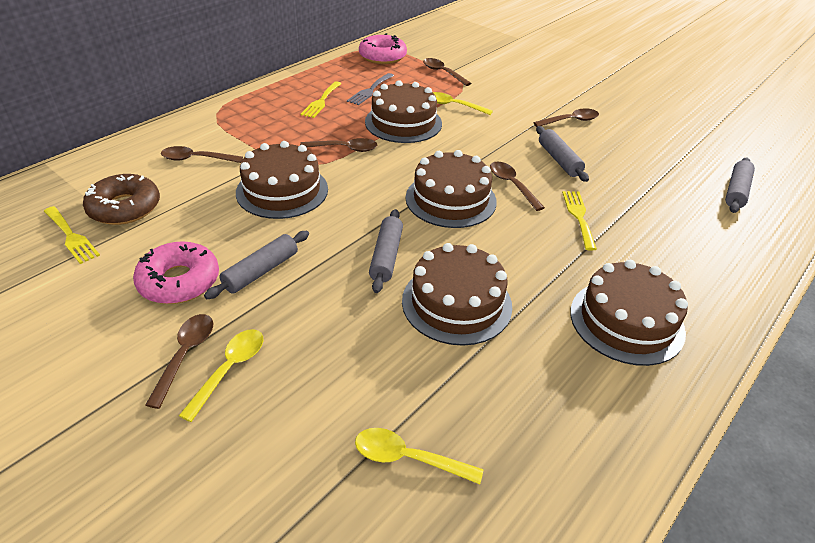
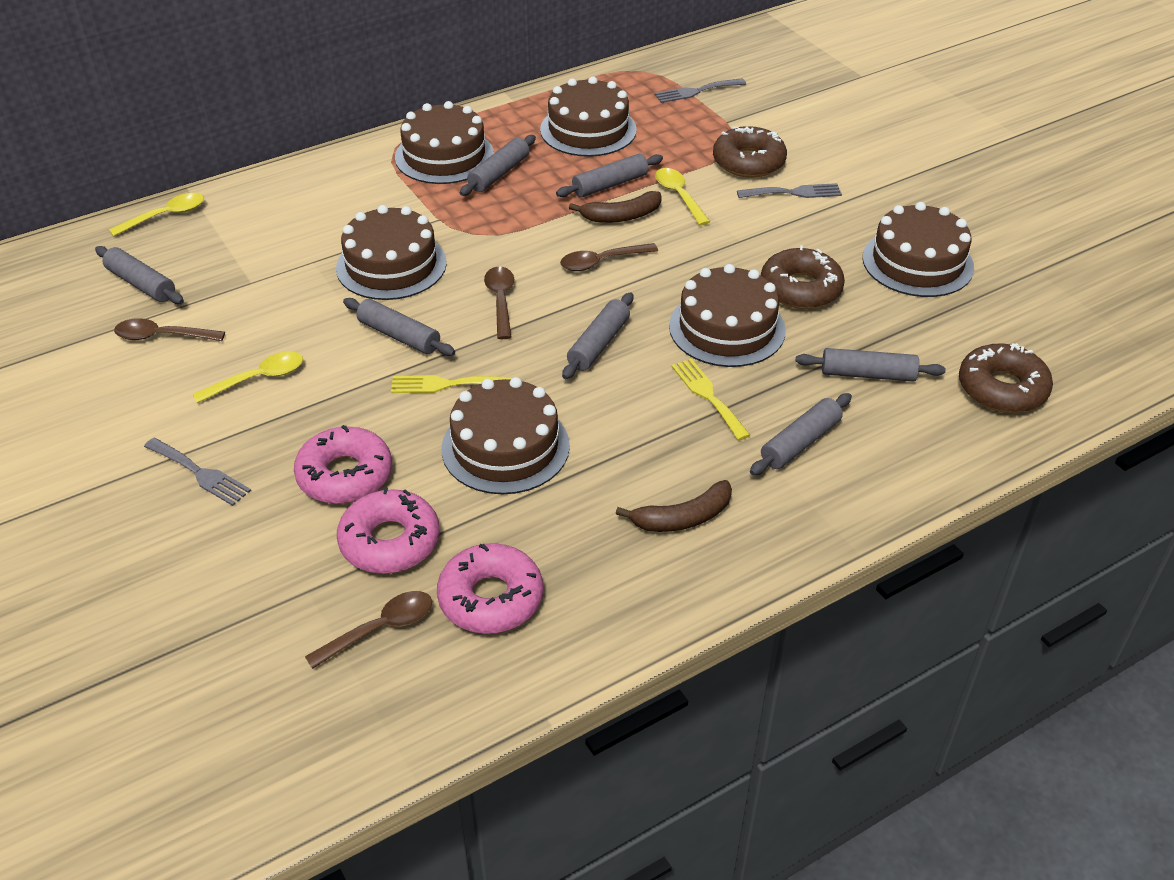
brown banana: none = 0 -> [569,191,662,223] [616,480,732,532] = 2
brown cake: [236,141,328,219] [365,80,442,143] [402,243,512,346] [406,150,497,228] [570,260,688,366] = 5 -> [336,205,447,300] [395,101,494,184] [441,377,570,494] [540,76,637,157] [669,264,786,367] [862,202,974,297] = 6
brown donut: [83,174,160,225] = 1 -> [713,126,787,178] [761,245,845,309] [959,343,1053,413] = 3
brown spoon: [145,314,213,409] [161,146,243,163] [300,138,377,152] [423,58,471,86] [490,162,545,211] [533,108,599,127] = 6 -> [114,318,225,341] [305,591,432,669] [484,266,514,339] [560,243,658,271] = 4
grey fork: [347,73,394,105] = 1 -> [144,438,251,506] [655,78,746,103] [737,183,842,198] = 3
grey rolling pin: [204,231,309,299] [369,209,403,293] [536,126,589,182] [725,158,755,213] = 4 -> [95,246,184,304] [343,298,455,356] [460,135,536,196] [556,154,663,198] [562,293,633,379] [750,393,852,475] [796,348,946,382] = 7
pink donut: [133,241,219,304] [359,33,407,64] = 2 -> [294,425,392,504] [337,487,440,574] [437,543,543,634] = 3
yellow fork: [44,206,100,264] [300,81,342,118] [562,191,597,251] = 3 -> [391,375,514,393] [671,358,750,440] = 2

